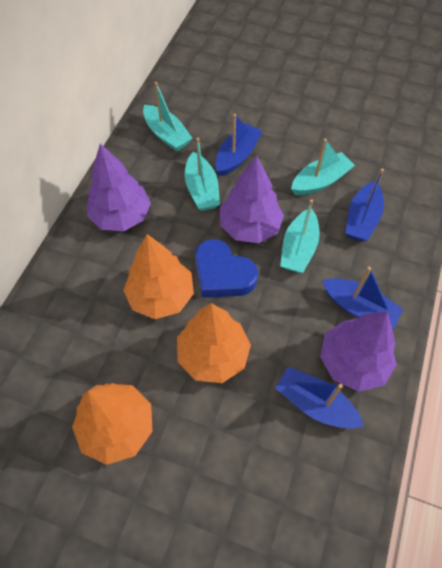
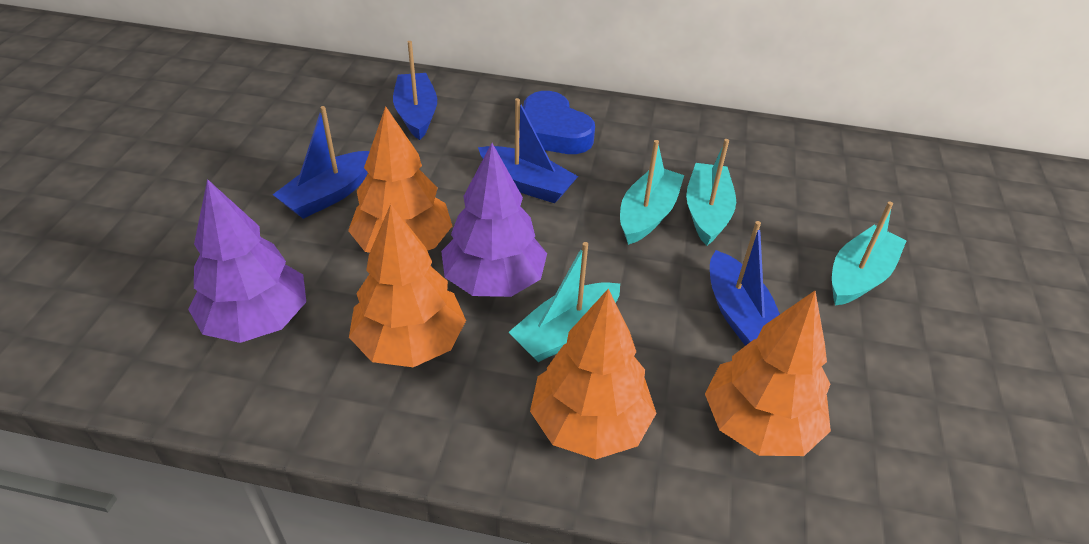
orange tree: [72,383,153,465] [123,234,194,319] [177,303,251,383] = 3 -> [348,106,452,253] [349,204,466,367] [530,288,657,459] [705,291,831,456] = 4
purple tree: [87,144,151,231] [220,155,284,243] [320,311,397,392] = 3 -> [188,179,306,343] [441,143,547,297] = 2

